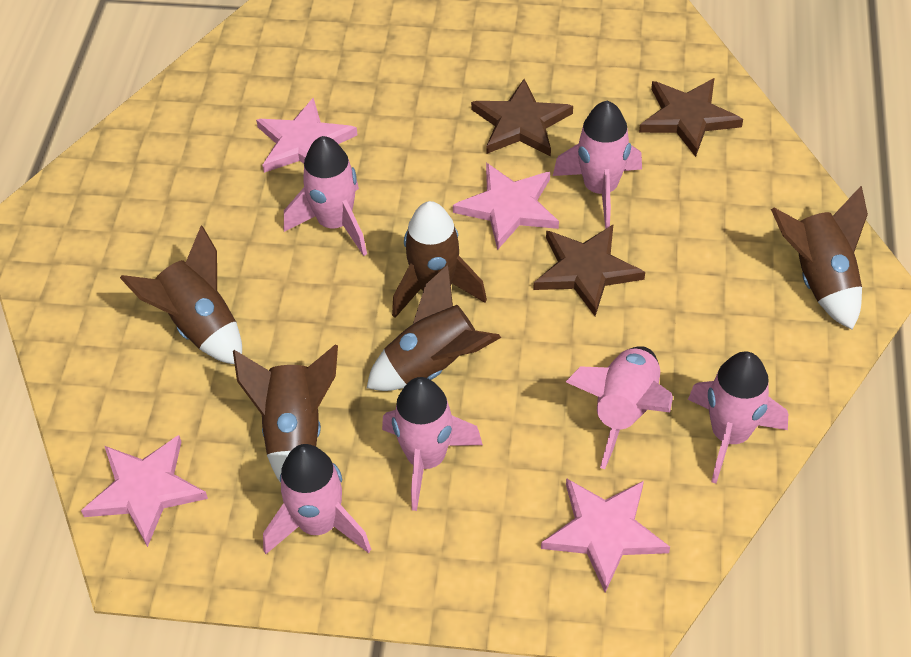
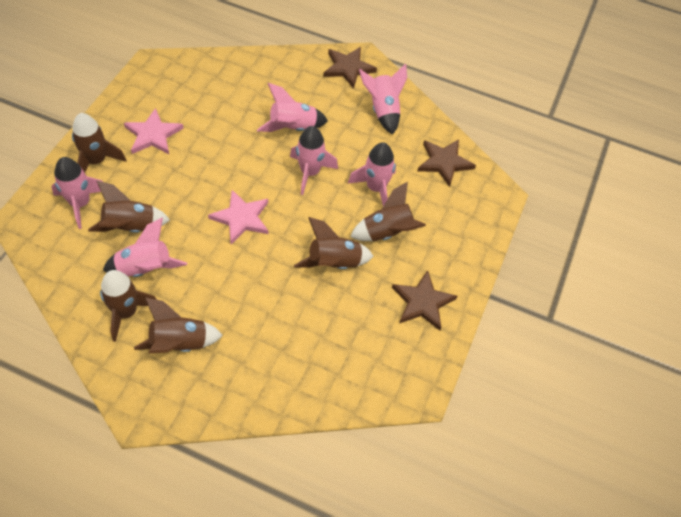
brown rocket: [120,226,242,364] [233,345,338,483] [367,265,501,391] [392,201,487,318] [771,186,868,330] = 5 -> [72,113,127,173] [88,181,170,233] [100,270,157,342] [134,297,223,353] [294,217,374,269] [350,182,426,241] = 6
pink star: [81,435,208,547] [256,98,357,173] [453,163,559,250] [541,478,670,593] = 4 -> [124,108,184,154] [208,190,268,244] = 2

